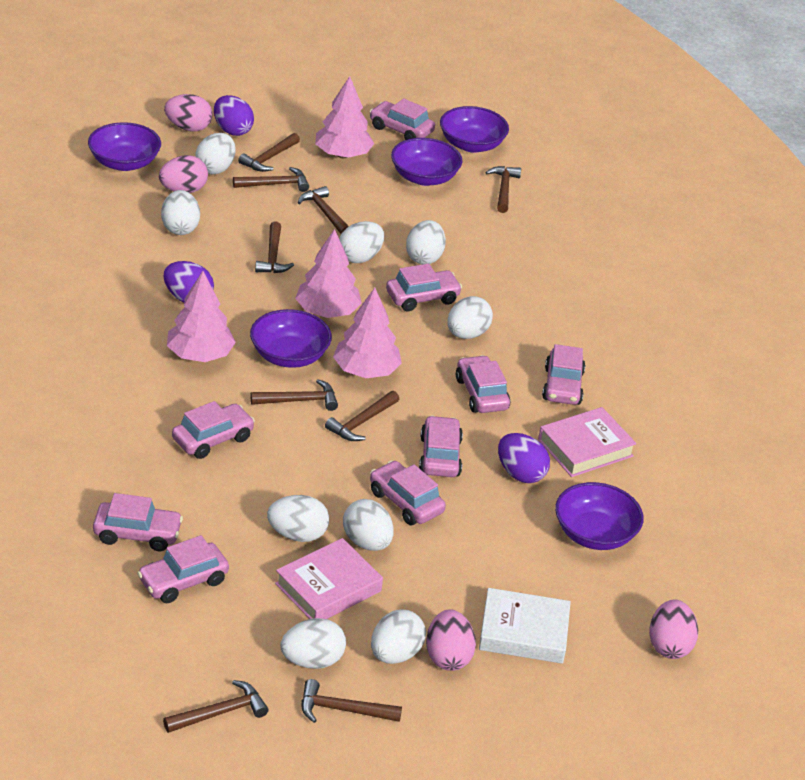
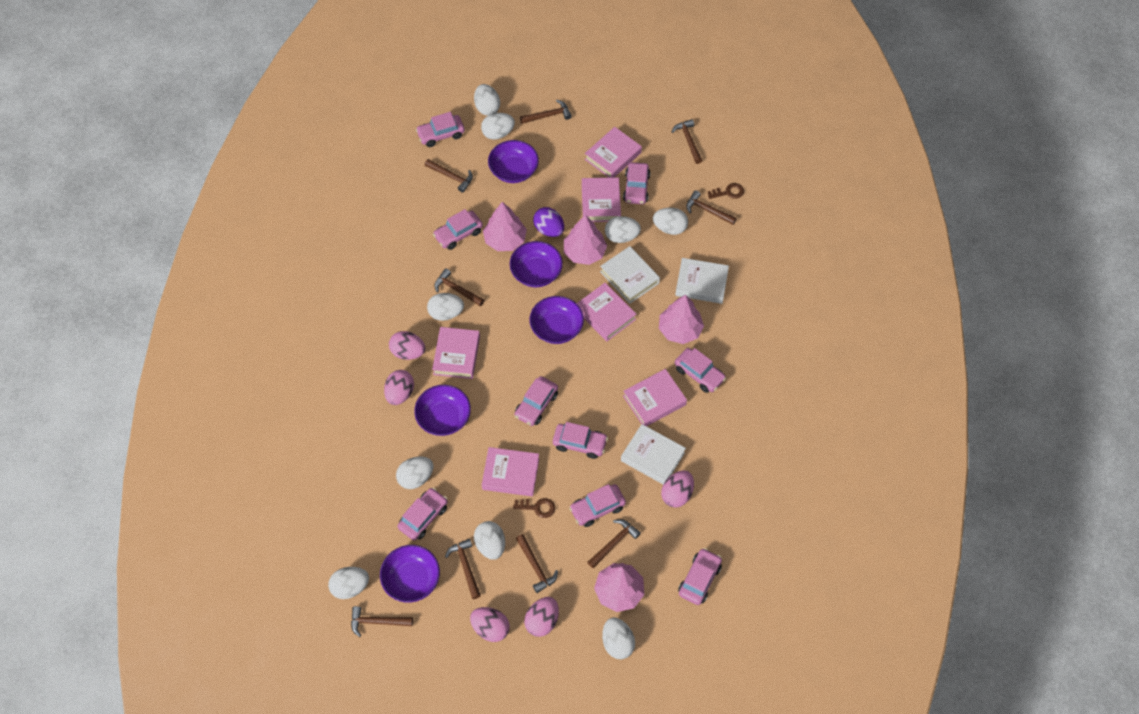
brown key: none = 0 -> [513,498,555,518] [708,183,744,199] = 2
pink book: [275,538,383,619] [538,407,636,477] = 2 -> [432,327,480,379] [482,447,539,496] [577,283,637,341] [582,177,621,222] [585,127,642,178] [623,369,687,426] = 6
pink egg: [159,155,208,193] [164,94,213,131] [426,609,476,671] [649,599,698,659] = 4 -> [384,370,414,405] [389,331,425,360] [470,607,510,642] [524,597,559,637] [661,470,694,508] = 5
purple egg: [163,261,214,302] [214,95,254,136] [498,433,550,483] = 3 -> [533,207,564,237] = 1
white book: [479,588,571,664] = 1 -> [600,246,660,304] [621,424,686,484] [675,258,729,304] = 3

